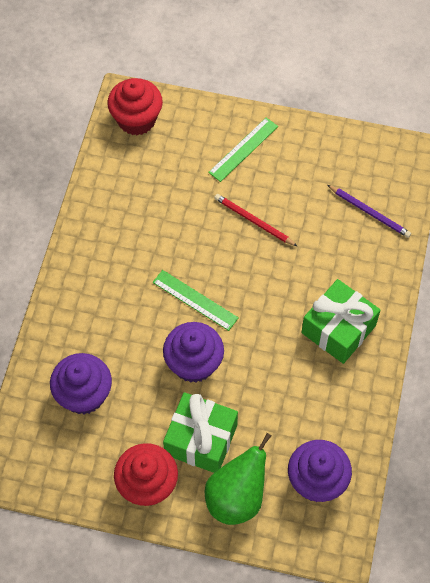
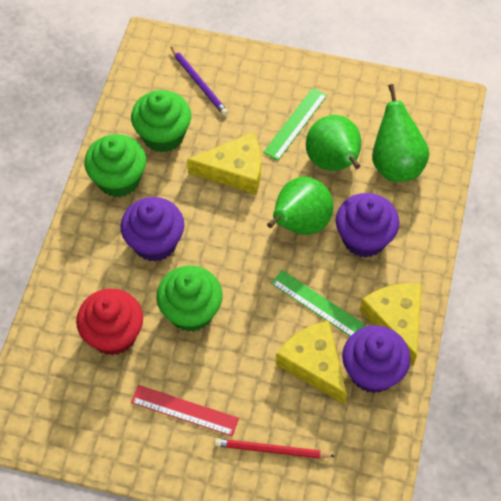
green cupcake: none = 0 -> [84,134,146,197] [131,90,191,152] [156,266,223,332] = 3
green gift: [163,392,238,473] [301,279,380,364] = 2 -> none = 0
green pear: [205,433,271,525] = 1 -> [267,177,333,235] [306,115,361,171] [372,84,429,182] = 3
red cupcake: [107,78,163,135] [114,443,178,506] = 2 -> [76,289,143,356] = 1
red ruler: none = 0 -> [131,385,239,436] = 1
yellow cheese: none = 0 -> [187,132,261,194] [276,321,347,404] [360,283,422,366] = 3

